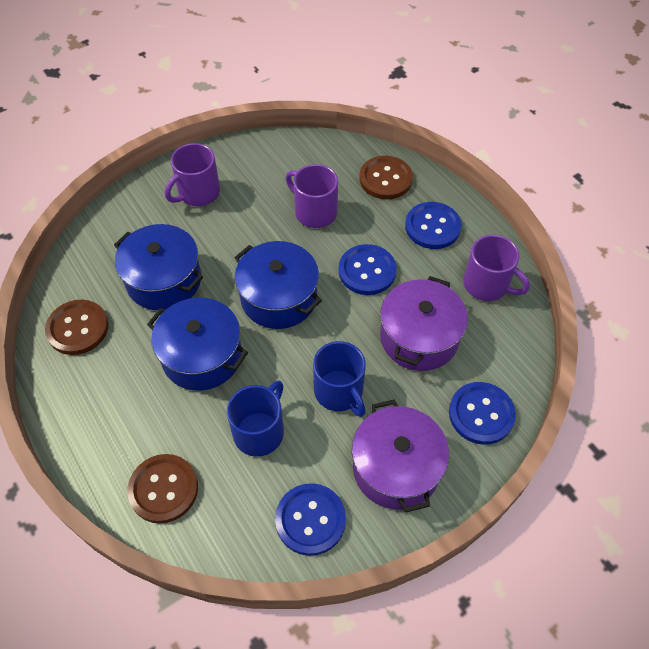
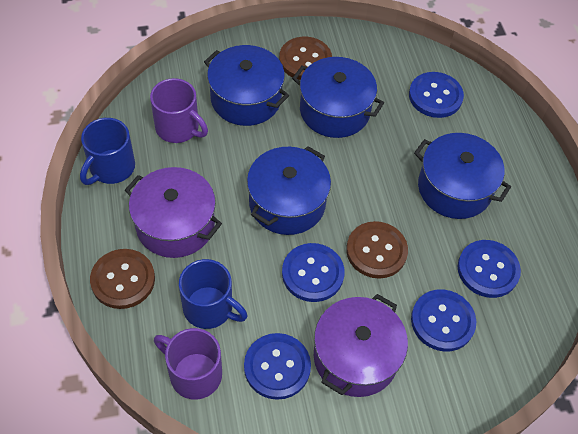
blue button: [275,483,346,556] [339,244,397,295] [405,202,462,249] [449,382,516,445] = 4 -> [244,333,311,400] [282,243,345,302] [409,72,464,118] [411,289,476,351] [458,240,521,298] = 5
blue pot: [114,224,203,311] [147,298,248,391] [234,241,322,329] = 3 -> [204,45,289,126] [247,146,331,235] [292,57,384,138] [414,133,511,219] = 4
purple mug: [165,143,220,206] [286,164,338,228] [463,235,530,301] = 3 -> [150,78,208,143] [154,328,222,400] = 2

